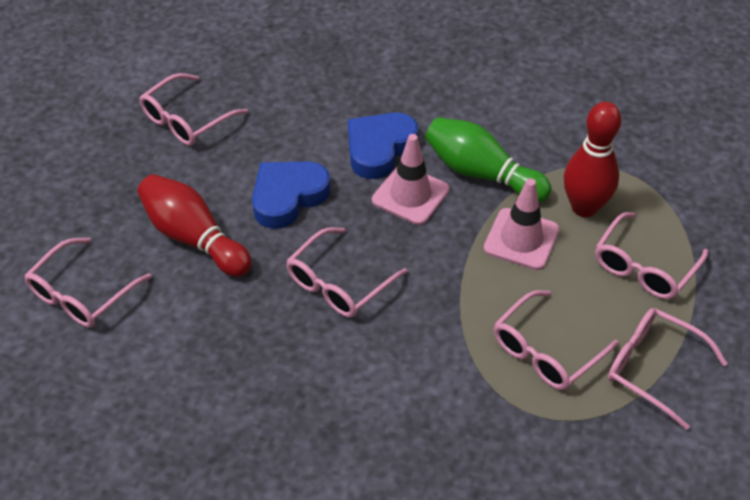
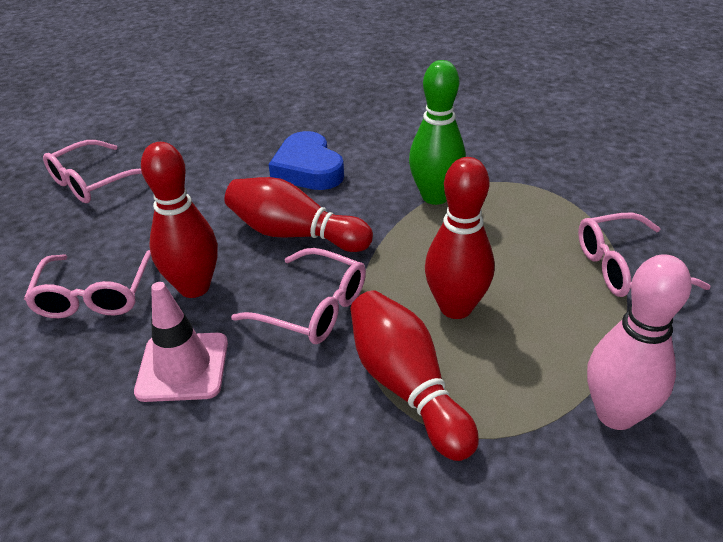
blue heart: [252,161,330,229] [348,112,418,179] = 2 -> [268,131,344,190] = 1
pink bowling pin: none = 0 -> [587,255,692,430] = 1
pink glasses: [24,238,152,327] [139,73,248,146] [286,227,407,318] [494,290,618,390] [595,212,708,299] [608,308,728,430] = 6 -> [24,250,151,318] [43,140,142,203] [231,248,366,344] [578,213,711,297] = 4
pink traffic cone: [372,134,450,225] [484,178,560,270] = 2 -> [134,282,228,402] = 1
red bowling pin: [137,174,252,277] [564,102,622,217] = 2 -> [141,142,218,298] [224,177,373,252] [350,290,479,461] [425,157,495,319] = 4

